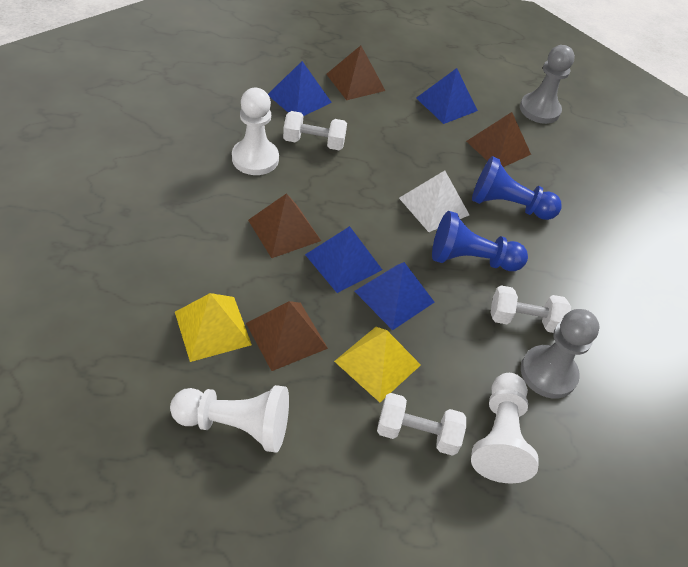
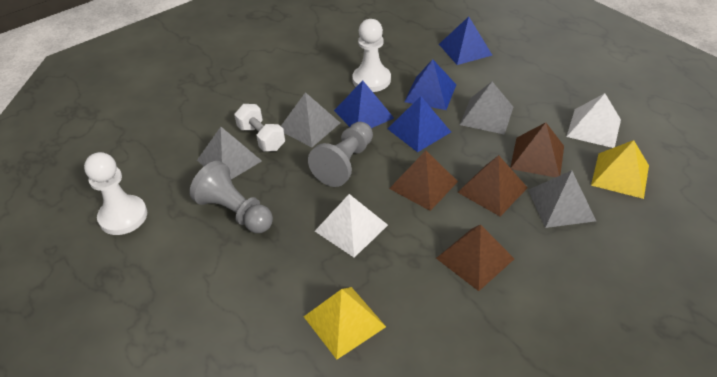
blue pawn: [432,211,528,271] [472,156,562,220] = 2 -> none = 0
grey pyramid: none = 0 -> [197,127,262,179] [281,92,340,147] [460,82,513,135] [528,170,596,228] = 4
white dumbbell: [283,111,347,150] [377,393,466,456] [490,285,571,333] = 3 -> [234,104,285,151] = 1
white pawn: [170,385,289,453] [232,88,279,175] [471,373,539,483] = 3 -> [84,152,147,235] [352,19,391,92] = 2
white pyramid: [399,171,469,232] = 1 -> [315,194,388,258] [566,93,621,148] = 2

